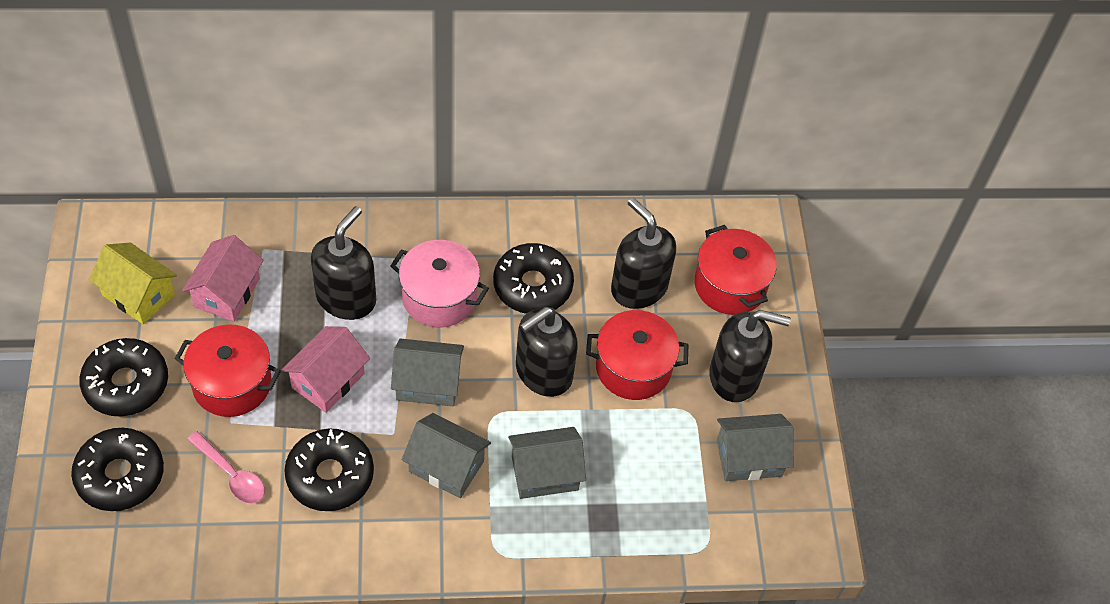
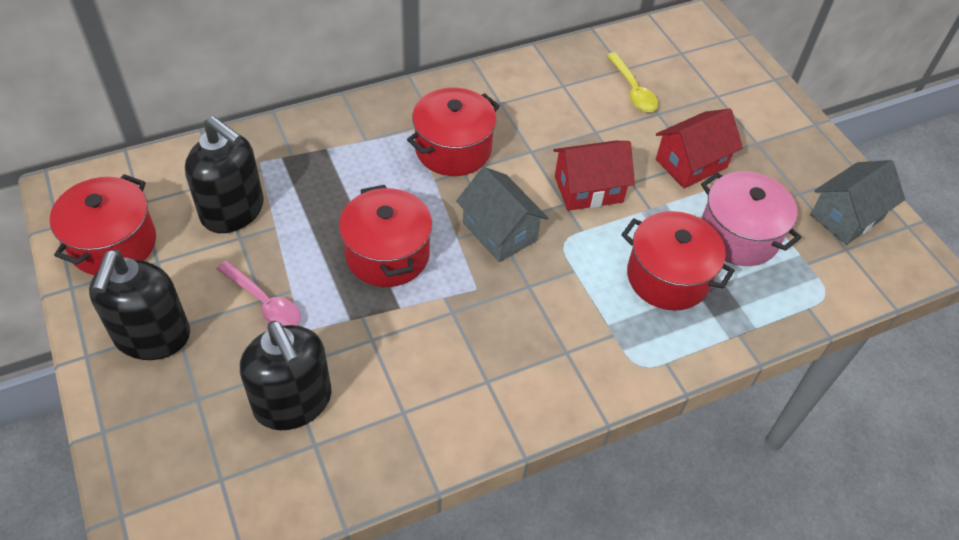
black donut: [71,428,164,511] [79,338,168,417] [284,428,374,511] [493,243,574,314] = 4 -> none = 0
black soap dispenser: [311,206,376,320] [516,307,578,397] [611,198,676,309] [710,310,791,402] = 4 -> [89,250,190,360] [185,116,264,233] [240,321,332,430] = 3
grey house: [391,338,464,406] [402,413,491,498] [508,427,586,499] [717,414,794,481] = 4 -> [456,167,548,262] [810,160,905,245] = 2
pink house: [182,235,263,322] [282,326,370,413] = 2 -> none = 0
red house: none = 0 -> [553,141,635,211] [656,109,743,188] = 2
red pot: [174,324,281,417] [586,310,688,400] [694,225,777,315] = 3 -> [50,174,156,275] [339,185,432,287] [407,88,500,176] [621,211,735,311] = 4
yellow house: [89,242,177,324] = 1 -> none = 0
yellow spoon: none = 0 -> [606,52,658,112] = 1

